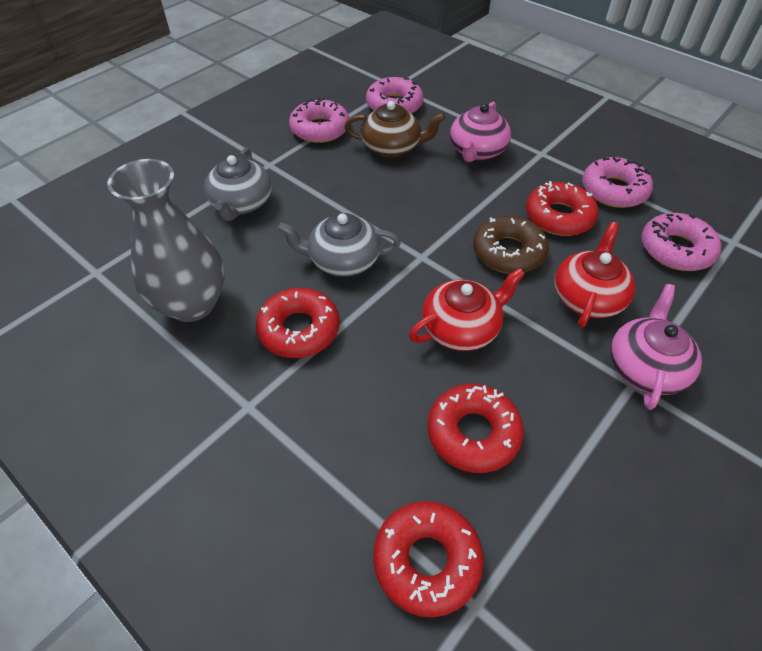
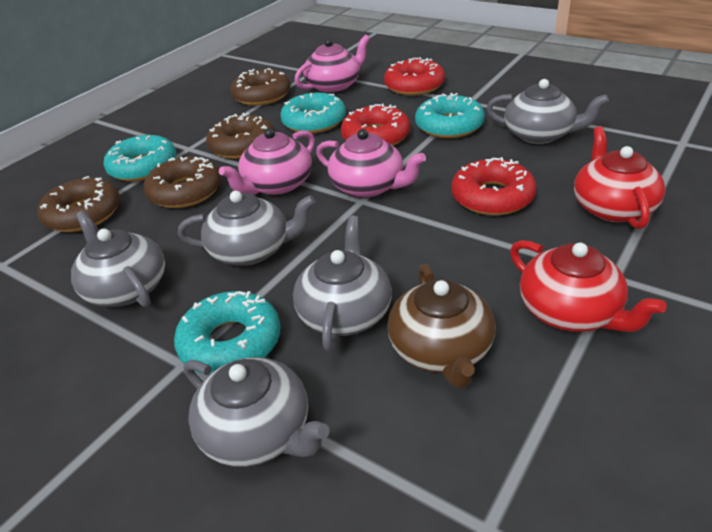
brown donut: [473,215,549,274] = 1 -> [37,176,120,232] [144,157,221,208] [206,113,275,159] [230,68,291,106] = 4
grey teapot: [204,148,272,221] [277,213,401,277] = 2 -> [71,211,165,307] [178,191,316,266] [184,357,330,467] [293,216,392,351] [486,79,609,144] = 5
grey vase: [107,159,225,322] = 1 -> none = 0
pink donut: [289,98,349,143] [366,77,424,114] [582,157,653,208] [642,213,721,271] = 4 -> none = 0
pink teapot: [450,102,511,162] [610,284,702,410] = 2 -> [219,128,315,195] [294,35,370,93] [316,129,426,198] = 3
red donut: [256,288,340,358] [373,501,484,617] [427,384,524,473] [526,181,598,236] = 4 -> [341,104,410,146] [384,57,445,95] [451,157,537,216] = 3
turquoise donut: none = 0 -> [104,135,177,182] [174,291,281,375] [280,92,346,133] [415,93,485,138] = 4

